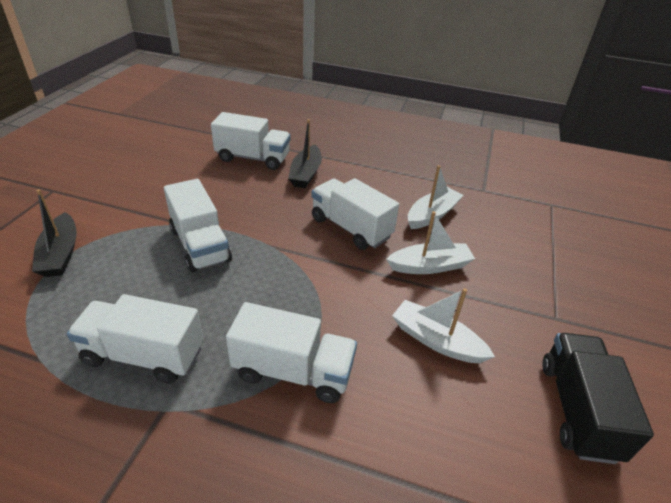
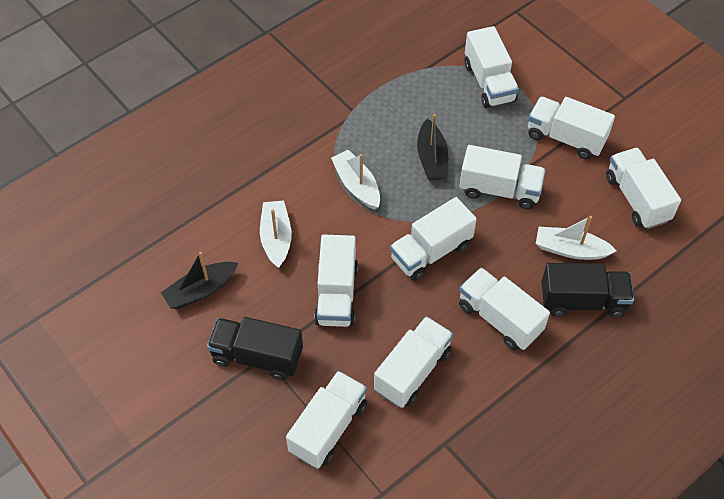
black truck: [542,333,654,464] = 1 -> [207,317,303,380] [541,263,634,318] = 2
white truck: [67,294,203,384] [164,179,232,273] [211,112,291,170] [226,302,357,403] [311,178,399,250] = 5 -> [286,371,367,469] [314,234,358,327] [374,316,453,408] [390,197,477,281] [459,268,550,350] [460,145,546,210] [465,26,519,108] [528,97,615,160] [606,148,681,229] = 9

